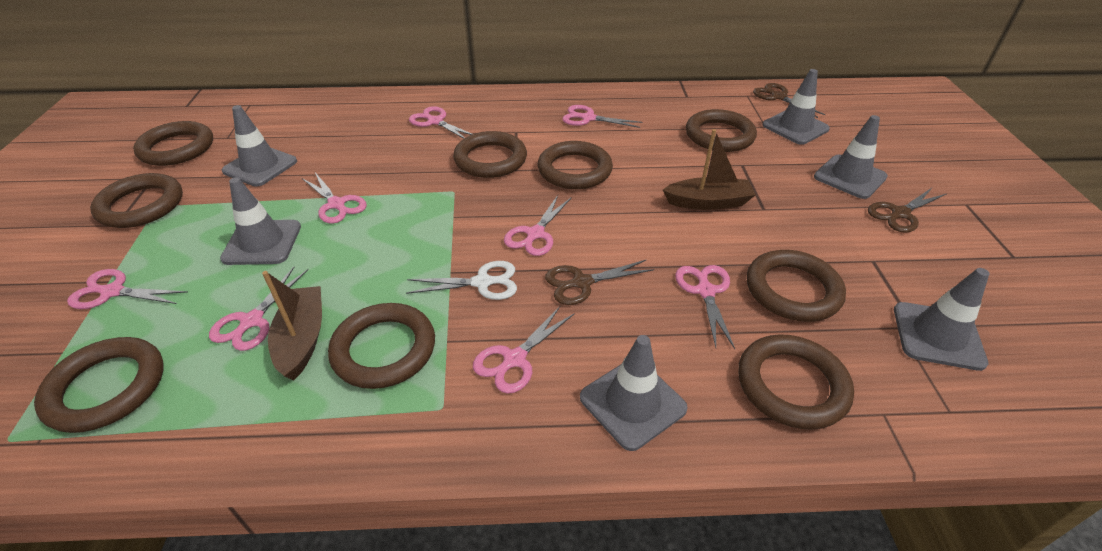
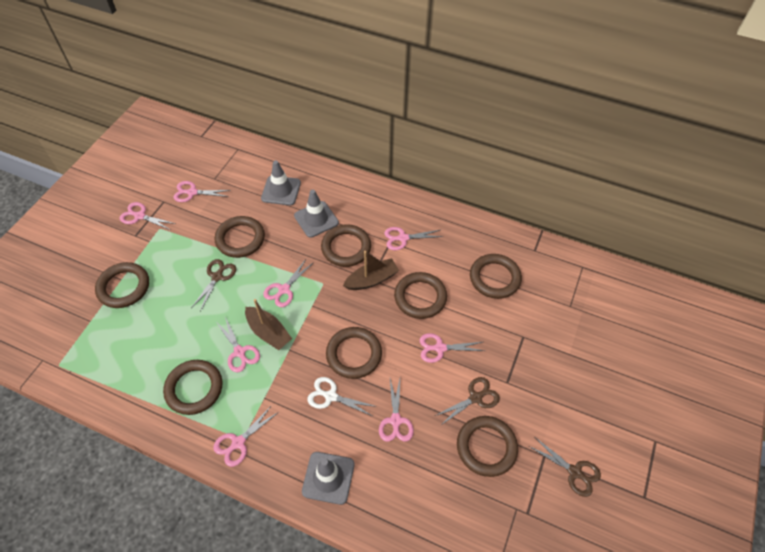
brown ring: [34,337,164,433] [90,173,183,228] [133,121,213,166] [328,303,435,389] [453,131,527,178] [538,141,613,189] [686,109,757,152] [738,334,854,430] [747,250,846,322] = 9 -> [95,262,149,308] [163,360,223,415] [215,216,265,258] [321,224,371,267] [326,327,382,379] [394,272,447,319] [457,416,518,477] [470,254,522,299] = 8
grey traffic cone: [220,177,301,265] [222,105,297,187] [580,335,688,451] [763,69,830,145] [814,115,888,199] [894,268,990,371] = 6 -> [261,160,301,206] [294,190,339,238] [302,452,354,505] = 3

